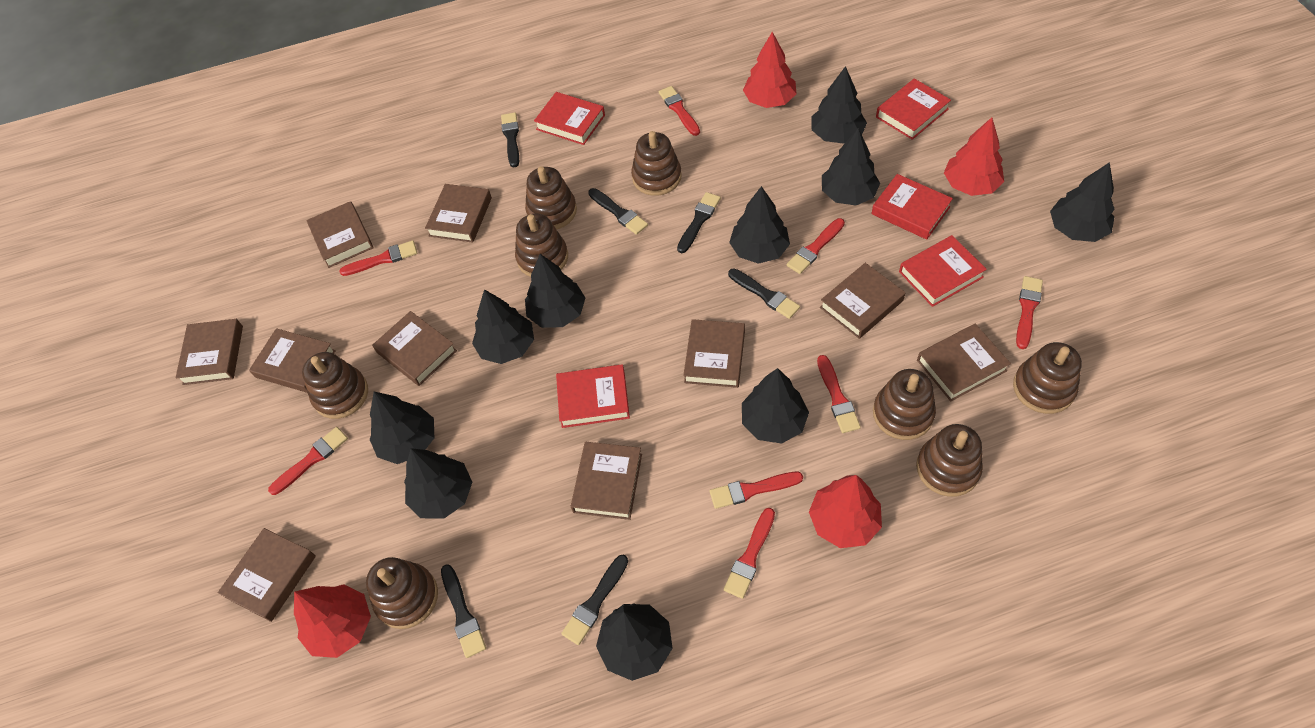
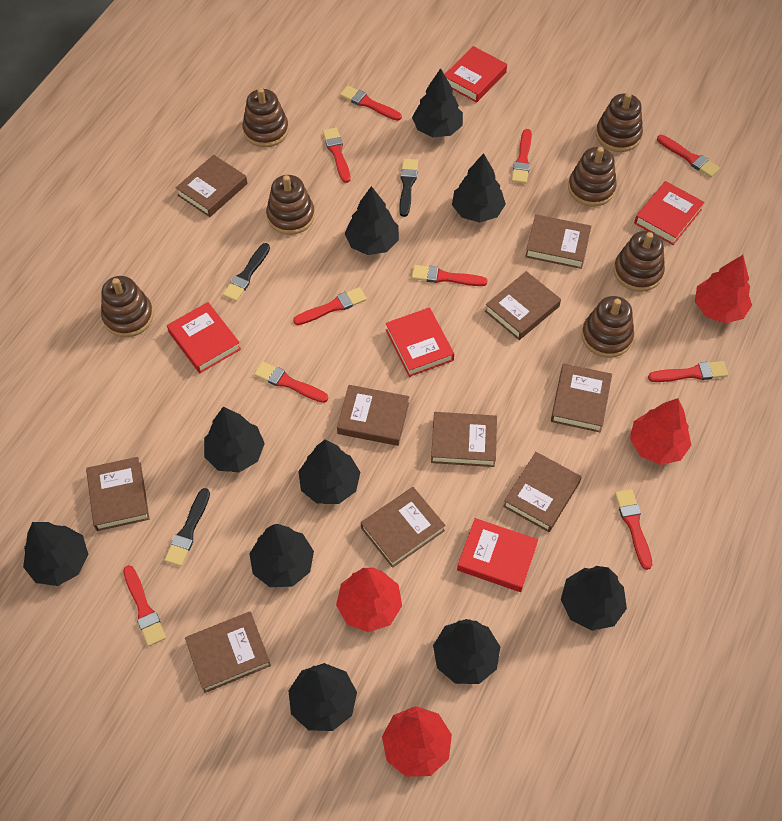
black brush: [441,564,486,658] [501,112,519,168] [561,554,628,645] [588,188,648,235] [677,192,721,253] [728,268,800,319] = 6 -> [165,488,210,566] [223,243,270,301] [399,159,418,217] = 3
brown stacking toy: [302,352,368,419] [366,557,438,629] [515,214,568,277] [525,166,577,230] [631,131,682,196] [873,369,936,440] [916,424,983,497] [1013,342,1082,414] = 8 -> [101,276,154,337] [242,88,289,147] [266,175,315,235] [568,147,617,207] [582,296,634,358] [596,93,643,152] [614,231,665,292] = 7
red brush: [268,427,348,495] [339,241,417,276] [659,86,700,136] [710,472,803,509] [724,508,775,599] [787,218,845,274] [817,355,861,433] [1016,276,1043,349] = 8 -> [123,565,166,646] [254,362,328,403] [293,287,367,325] [323,127,350,183] [340,86,402,121] [412,265,487,286] [511,129,532,184] [615,489,652,570] [648,361,728,382] [657,135,720,177] = 10

